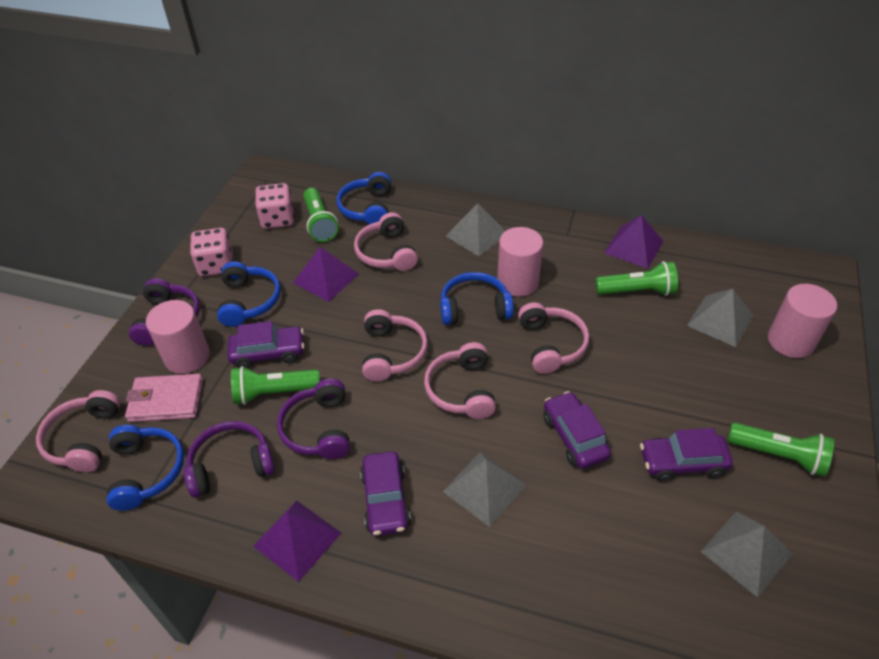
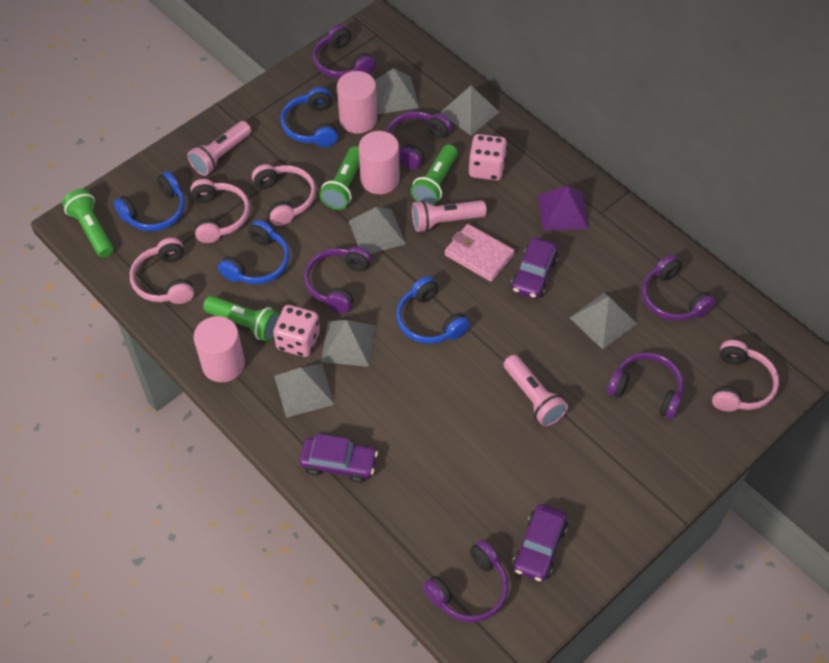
grey pyramid: [443,452,526,527] [446,203,505,256] [687,289,754,347] [701,512,792,598] = 4 -> [274,364,335,418] [321,320,376,367] [349,207,406,254] [375,68,419,114] [439,86,499,135] [570,293,637,350] = 6
pink flashlight: none = 0 -> [187,121,251,176] [412,200,487,232] [503,355,568,426] = 3
pink headphones: [36,390,120,472] [354,212,418,271] [362,309,428,382] [424,342,496,419] [518,302,589,374] = 5 -> [130,238,194,304] [191,179,250,243] [252,164,316,226] [712,340,779,412] = 4
purple car: [227,321,305,369] [360,451,411,536] [543,391,611,469] [640,428,733,482] = 4 -> [299,434,378,483] [511,238,559,299] [513,504,568,582] = 3
purple headphones: [129,278,200,346] [184,421,275,498] [277,378,350,459] = 3 -> [304,247,372,313] [313,24,376,78] [386,111,452,169] [423,540,508,622] [607,352,684,419] [642,255,716,321] = 6
purple pyramid: [253,500,341,582] [293,247,359,302] [604,215,663,269] = 3 -> [538,185,589,231] = 1

